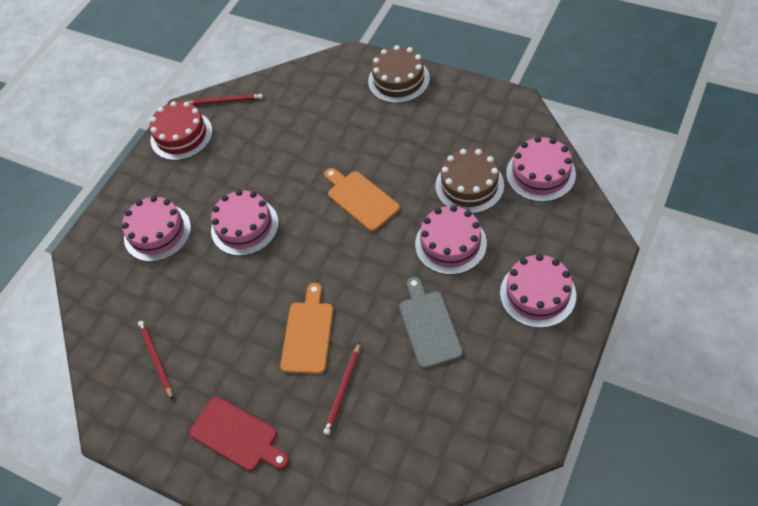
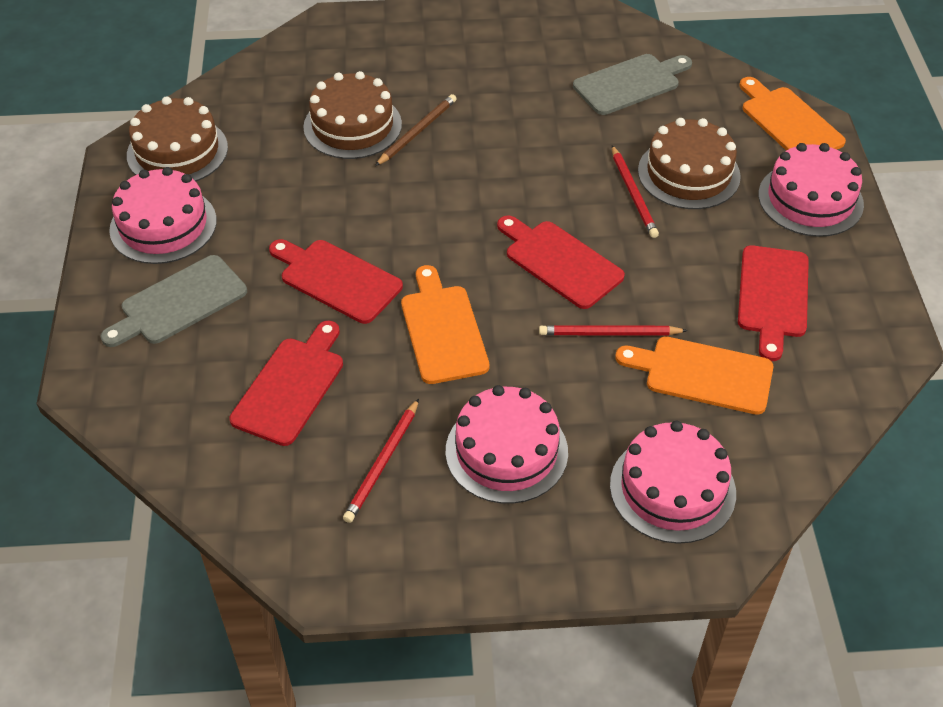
brown cake: [368,45,430,103] [435,149,504,214] = 2 -> [127,96,228,182] [303,71,402,159] [638,118,741,209] = 3
brown pencil: none = 0 -> [375,94,457,166] = 1
grey cutting board: [399,277,463,369] = 1 -> [101,255,247,347] [573,54,692,115] = 2
orange cutting board: [280,283,333,374] [324,168,400,232] = 2 -> [401,265,489,384] [615,336,773,415] [739,77,846,151] = 3
pink cake: [122,196,191,262] [211,190,279,256] [415,205,487,275] [500,254,576,328] [506,136,576,202] = 5 -> [109,167,217,264] [446,385,568,504] [610,421,736,544] [758,143,864,237] = 4
red cake: [149,101,212,160] = 1 -> none = 0
red cutting board: [189,397,289,471] = 1 -> [229,320,343,446] [269,239,403,324] [497,215,625,309] [738,245,809,361] = 4

